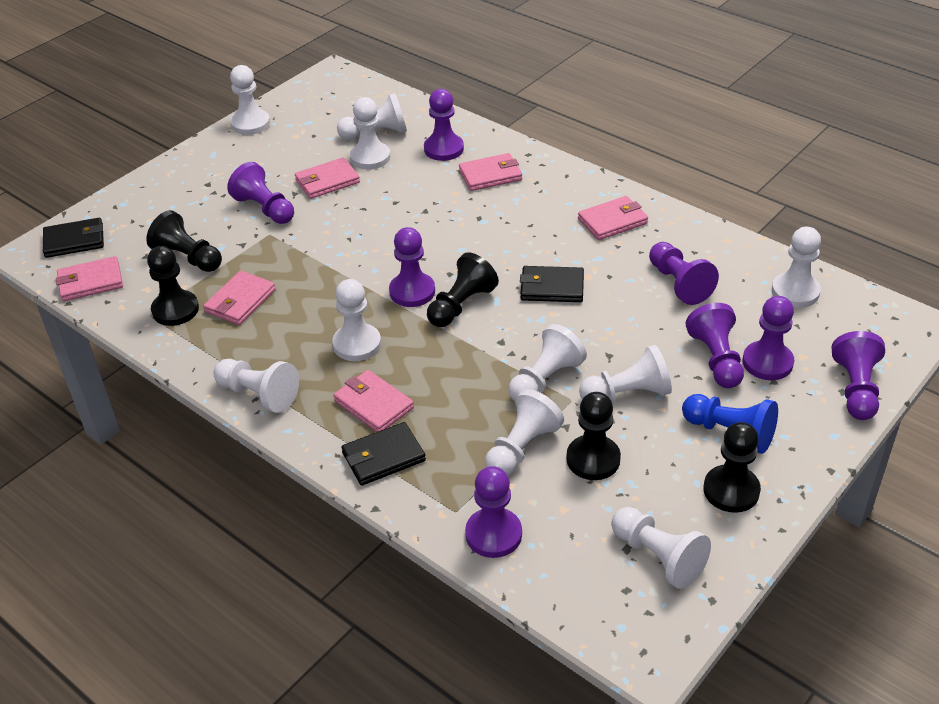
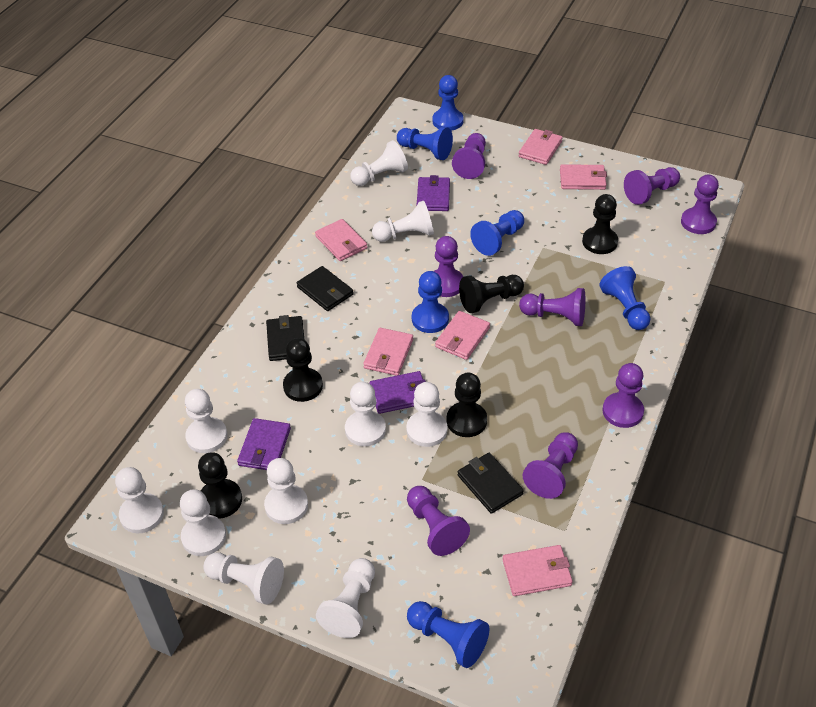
blue pawn: [682,394,778,454] = 1 -> [397,127,453,160] [407,601,489,668] [412,271,449,333] [432,75,464,131] [470,210,524,256] [599,266,650,330] = 6
purple wallet: none = 0 -> [237,418,291,470] [370,371,426,414] [417,175,450,211] = 3

